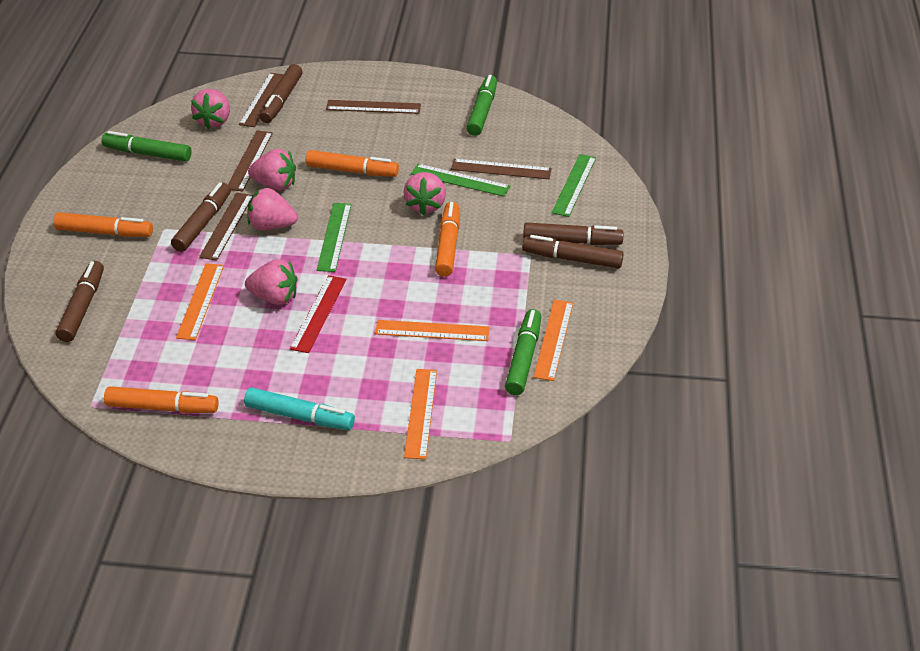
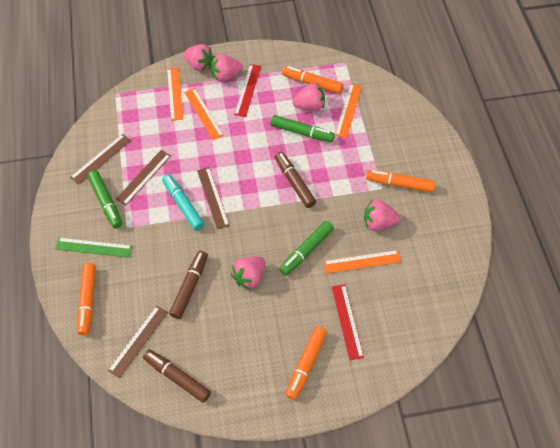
brown marker: [56,261,104,342] [171,182,231,252] [259,64,302,123] [522,235,624,268] [523,222,624,245] = 5 -> [143,349,211,403] [169,251,208,319] [275,152,316,208] = 3
brown ruler: [199,192,253,261] [228,130,273,192] [239,73,284,127] [326,100,421,114] [451,159,552,179] = 5 -> [70,134,131,185] [108,305,168,378] [116,150,171,206] [197,167,230,229] = 4
green ruler: [317,203,352,272] [411,164,510,197] [552,154,596,217] = 3 -> [55,238,132,258] = 1
red ruler: [290,275,346,353] = 1 -> [234,64,261,117] [332,284,364,360] = 2

